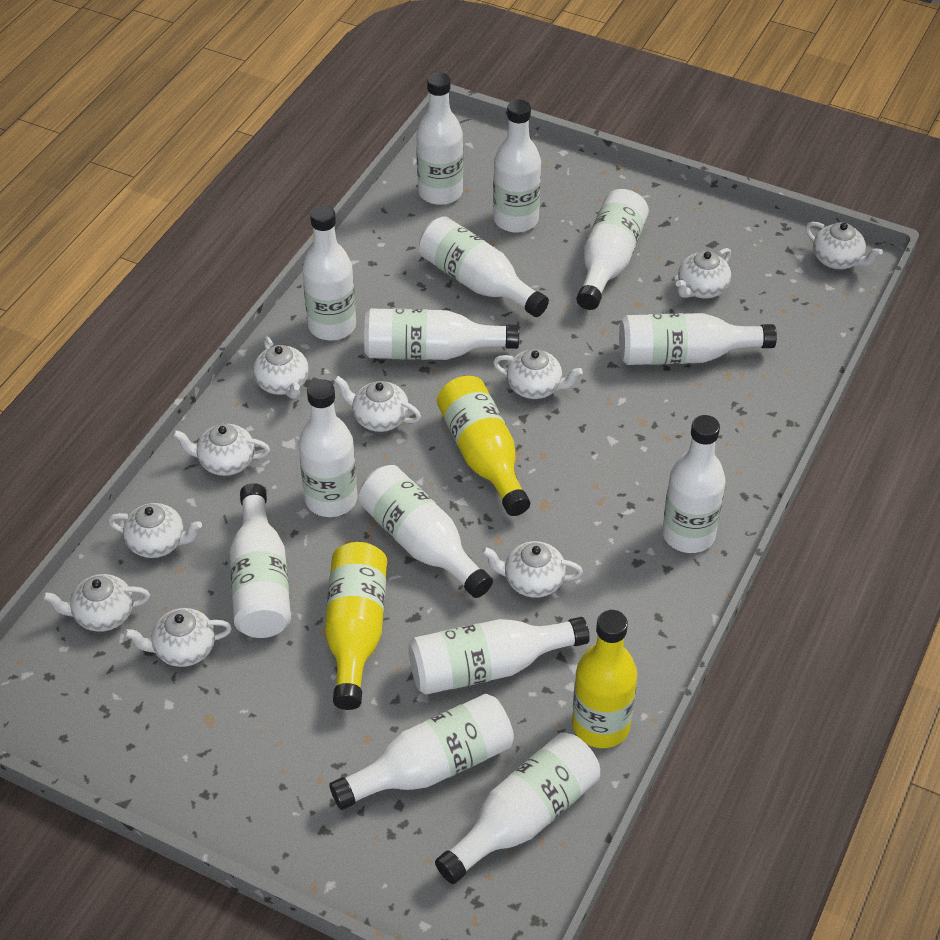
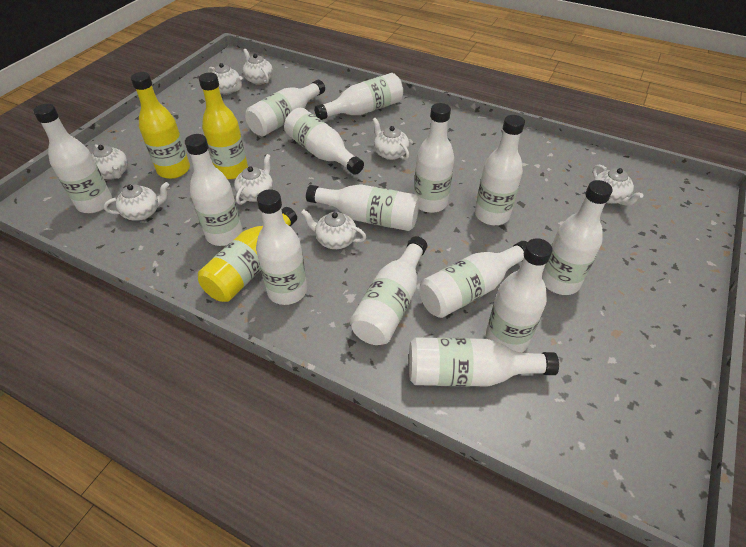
white teapot: [43,574,150,632] [108,503,202,558] [124,608,232,667] [173,424,270,476] [253,337,309,399] [334,376,421,432] [482,541,583,598] [493,349,583,399] [676,248,731,298] [805,222,883,269] = 10 -> [92,144,128,180] [104,182,169,221] [208,63,243,94] [234,154,273,205] [242,49,273,85] [301,209,366,249] [372,118,409,160] [593,165,643,206] = 8

